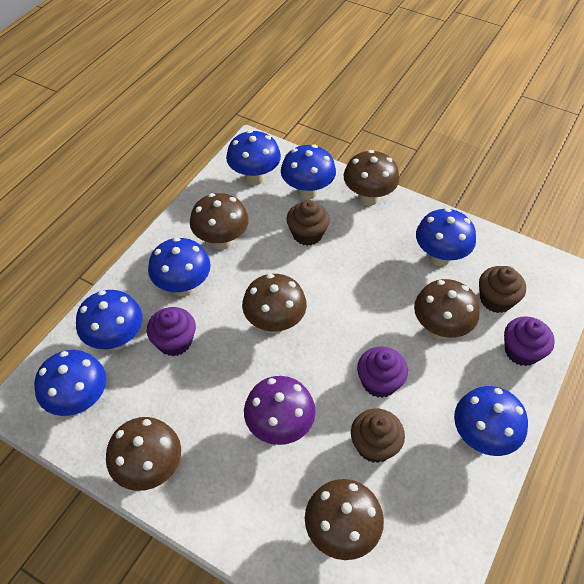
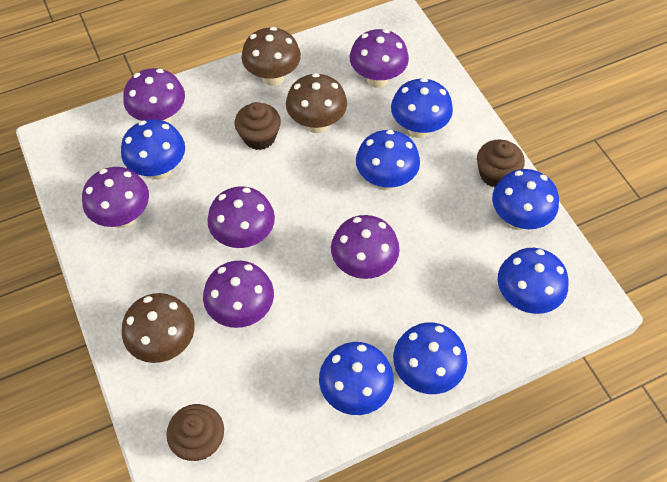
brown mushroom: [106,417,181,491] [190,193,249,250] [242,274,307,334] [305,479,384,560] [344,150,399,206] [414,279,480,339] = 6 -> [122,293,195,363] [241,27,301,86] [286,73,347,133] = 3
purple cupcake: [147,307,196,356] [357,346,408,398] [504,316,555,366] = 3 -> none = 0
purple mushroom: [244,376,316,445] = 1 -> [82,167,149,228] [124,68,185,123] [203,261,274,328] [207,186,275,248] [331,215,400,279] [350,29,409,88] = 6

